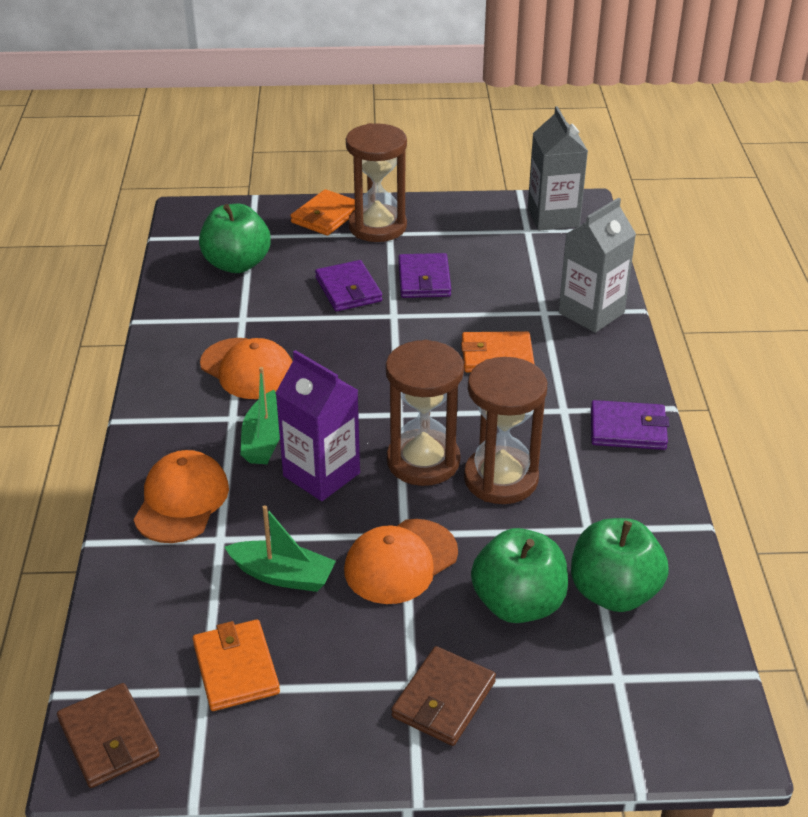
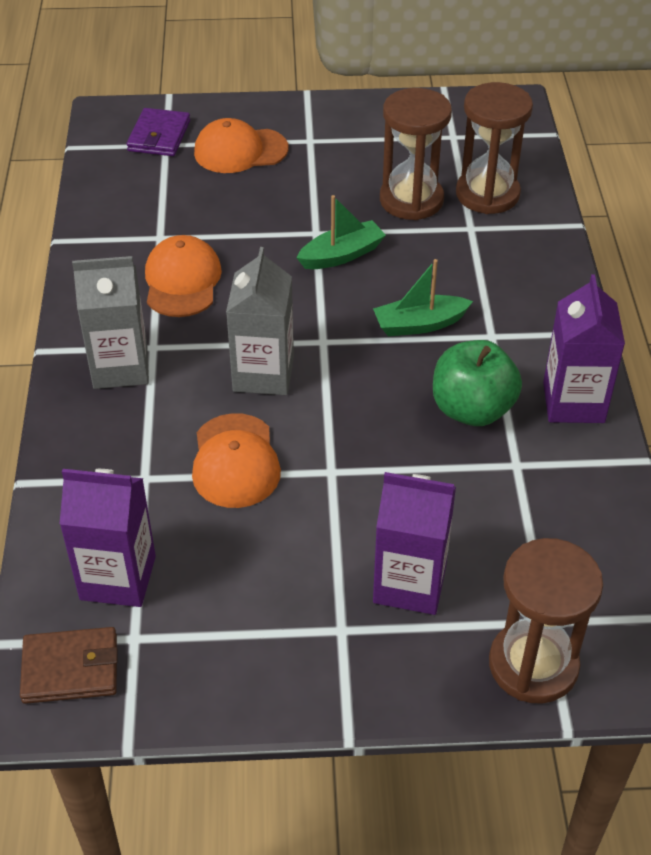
brown wallet: [57,683,160,788] [391,646,496,746] = 2 -> [20,627,118,704] = 1
green apple: [199,204,271,273] [471,528,568,623] [571,518,669,612] = 3 -> [433,340,522,426] = 1
orange wallet: [193,619,280,711] [290,189,355,236] [461,331,534,373] = 3 -> none = 0
purple carton: [276,350,360,501] = 1 -> [59,469,156,607] [373,472,456,615] [543,274,625,423] = 3
purple wallet: [315,260,382,311] [398,253,451,298] [591,400,669,450] = 3 -> [127,108,190,156] = 1

